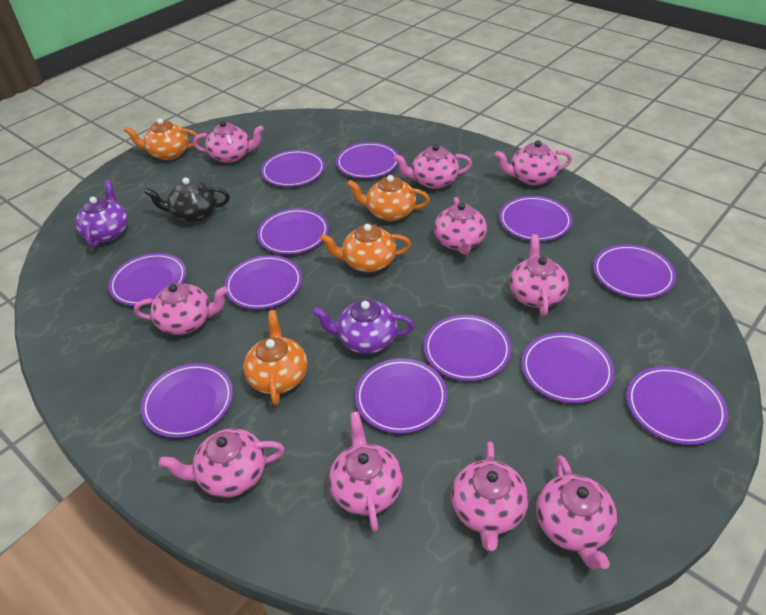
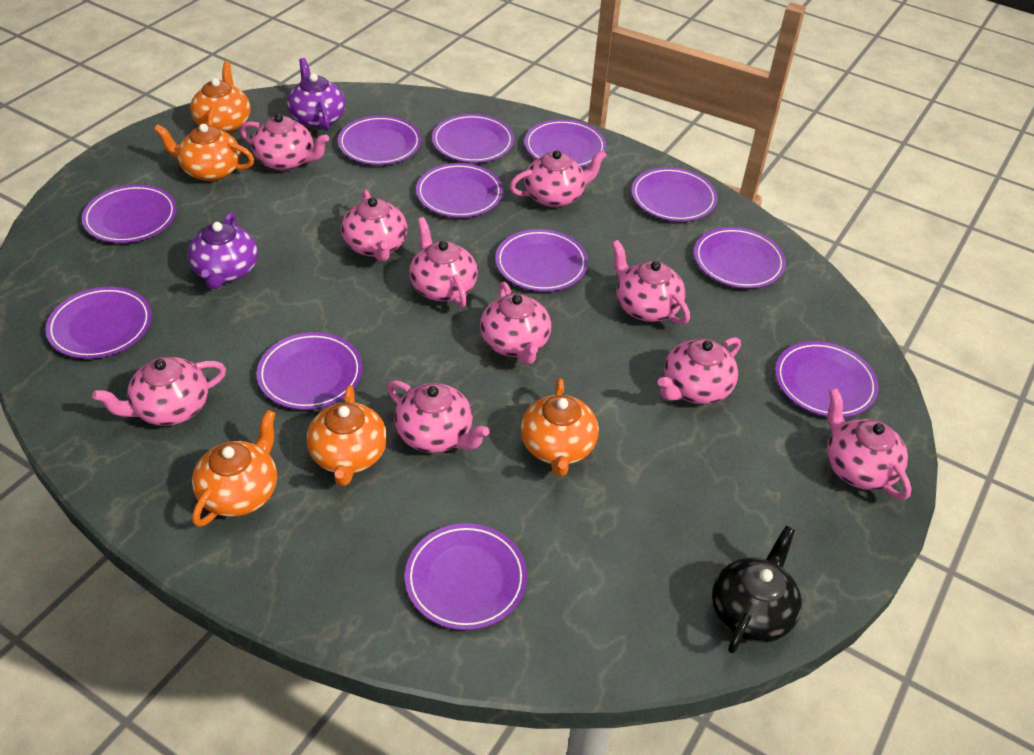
orange teapot: [124,118,199,160] [243,310,307,405] [320,224,411,272] [347,175,430,221] = 4 -> [154,124,254,181] [190,61,250,133] [192,410,277,527] [307,385,387,486] [521,378,599,477] = 5

